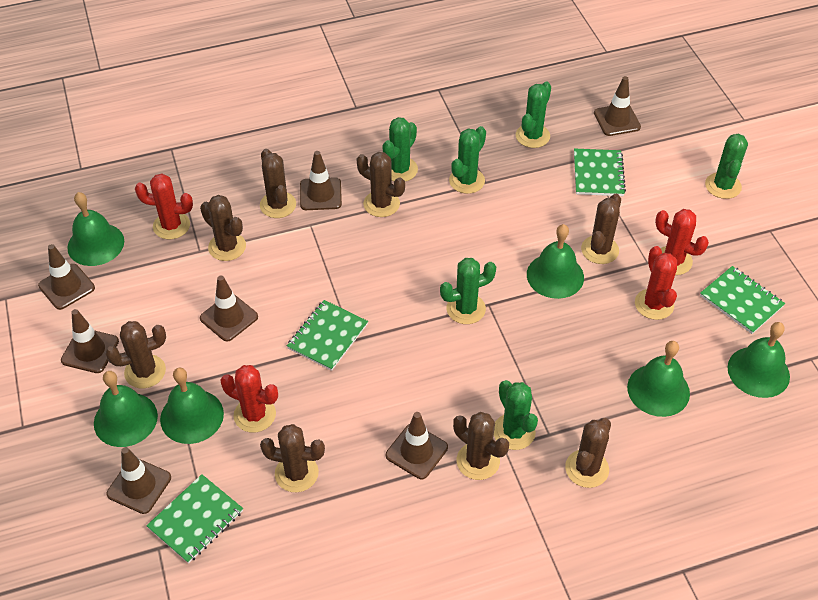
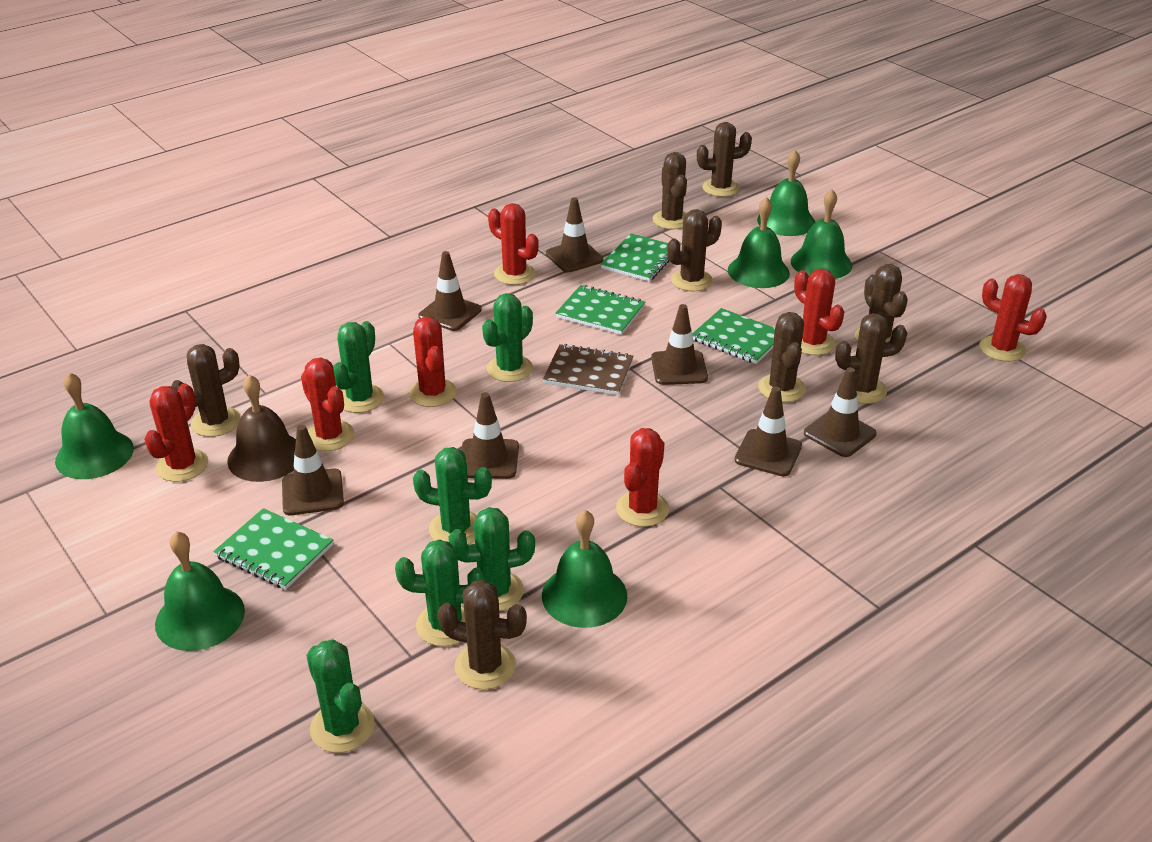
brown bell: none = 0 -> [227,375,296,482] = 1
brown notebook: none = 0 -> [543,344,633,395] = 1
red cactus: [135,174,193,239] [221,365,278,433] [635,246,677,320] [655,209,709,275] = 4 -> [144,383,208,482] [301,358,354,451] [409,317,457,407] [488,203,539,285] [616,428,669,527] [794,269,844,355] [979,274,1047,362] = 7

